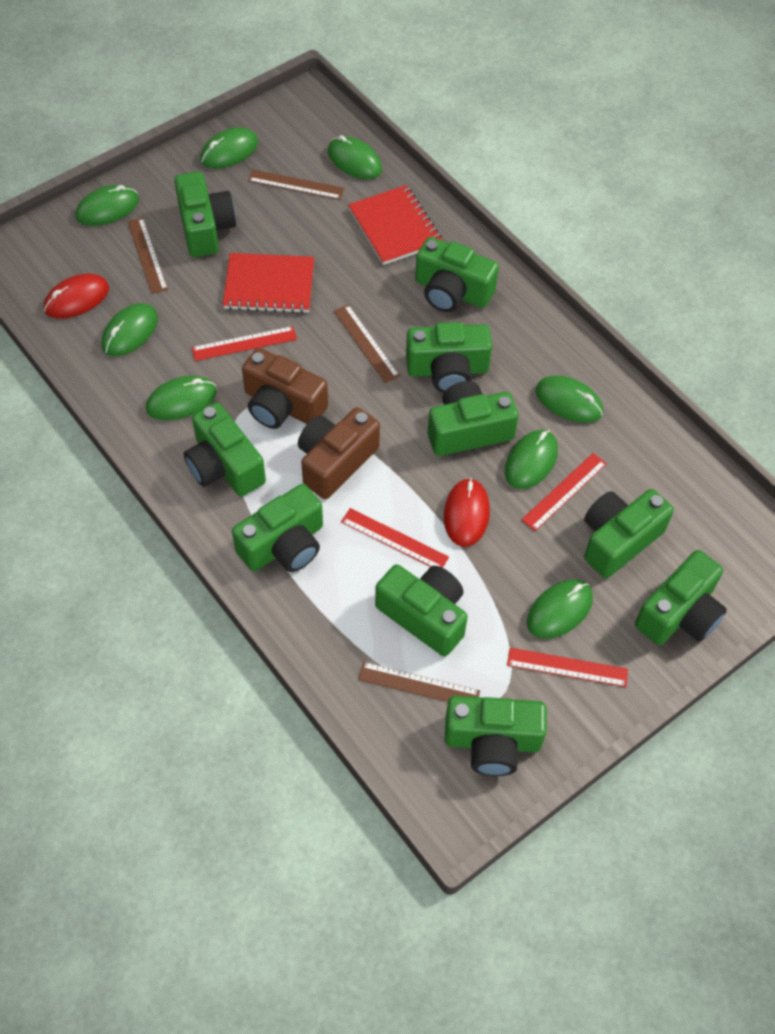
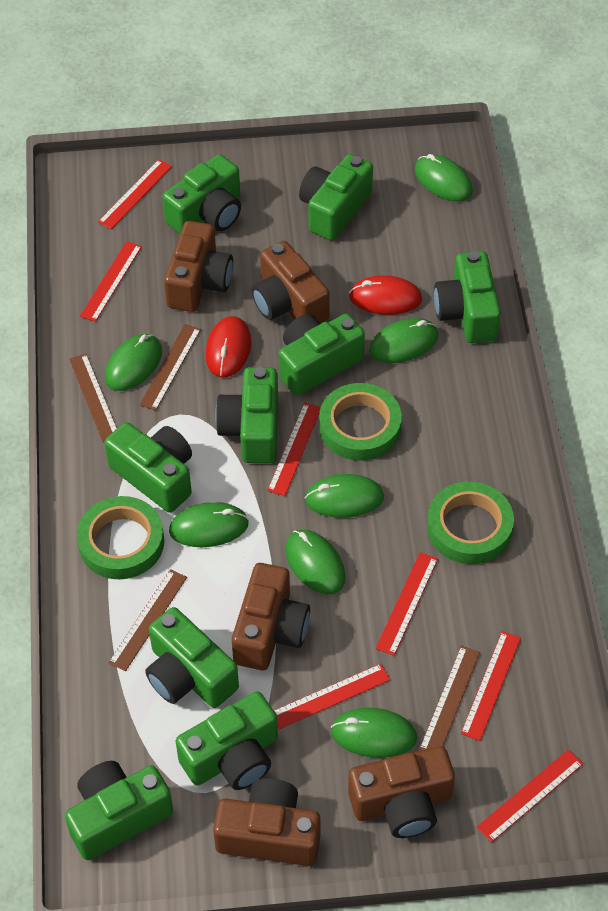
brown camera: [242,348,328,429] [298,408,380,499] = 2 -> [164,221,233,312] [213,778,321,866] [232,563,310,670] [252,241,330,324] [348,746,455,838] = 5
green camera: [174,172,236,257] [184,402,266,497] [232,484,323,572] [375,564,468,656] [406,322,492,393] [415,237,499,312] [428,381,519,456] [445,696,547,776] [584,489,674,578] [635,550,727,645] = 10 -> [65,761,173,860] [104,422,192,513] [145,607,239,708] [163,154,241,234] [176,691,278,790] [215,367,278,463] [279,314,365,396] [299,154,373,241] [434,251,501,343] = 9
green mouse: [76,185,139,226] [102,303,158,356] [146,376,217,420] [200,127,258,169] [328,135,382,179] [505,430,558,489] [527,580,593,639] [536,375,603,423] = 8 -> [105,334,162,391] [169,502,249,547] [285,530,346,594] [305,474,384,518] [331,708,417,758] [369,318,439,363] [414,154,473,201] = 7
green tape: none = 0 -> [77,496,164,579] [319,383,402,461] [427,482,514,564] = 3
red notebook: [223,253,314,314] [348,185,443,265] = 2 -> none = 0
red ruler: [192,326,297,361] [341,508,449,568] [507,648,628,687] [521,453,607,531] = 4 -> [80,241,142,322] [98,160,172,229] [267,403,321,496] [274,664,390,729] [376,552,438,656] [461,631,521,741] [477,749,583,843] = 7

